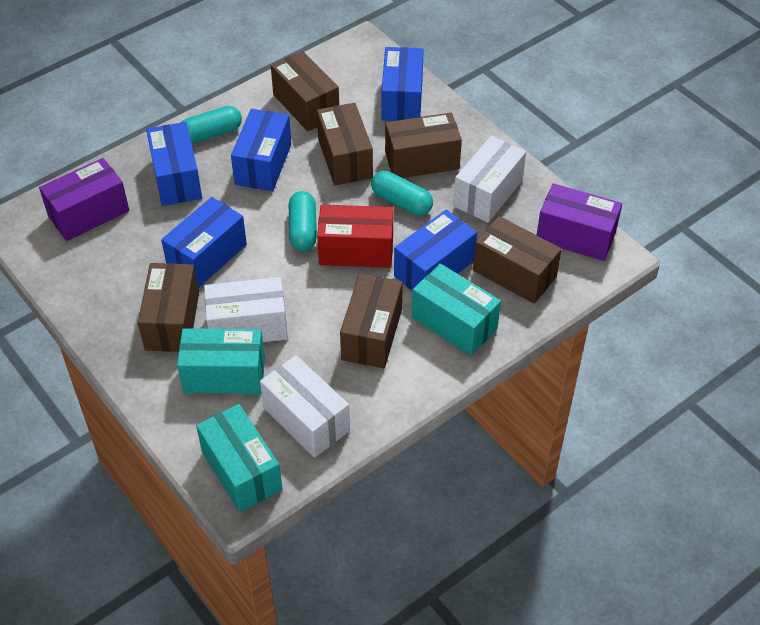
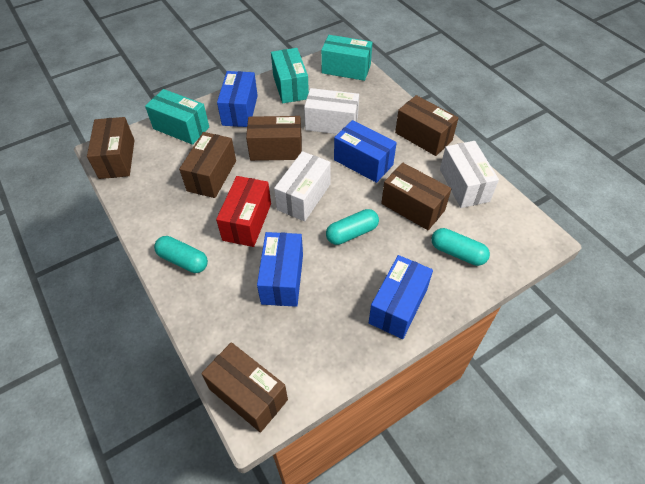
blue box: [146,122,202,206] [161,197,247,288] [231,109,291,191] [381,47,424,121] [394,209,477,291] = 5 -> [217,71,258,127] [257,232,303,307] [334,120,397,183] [369,255,433,339] = 4
purple box: [39,158,129,241] [537,183,622,261] = 2 -> none = 0

